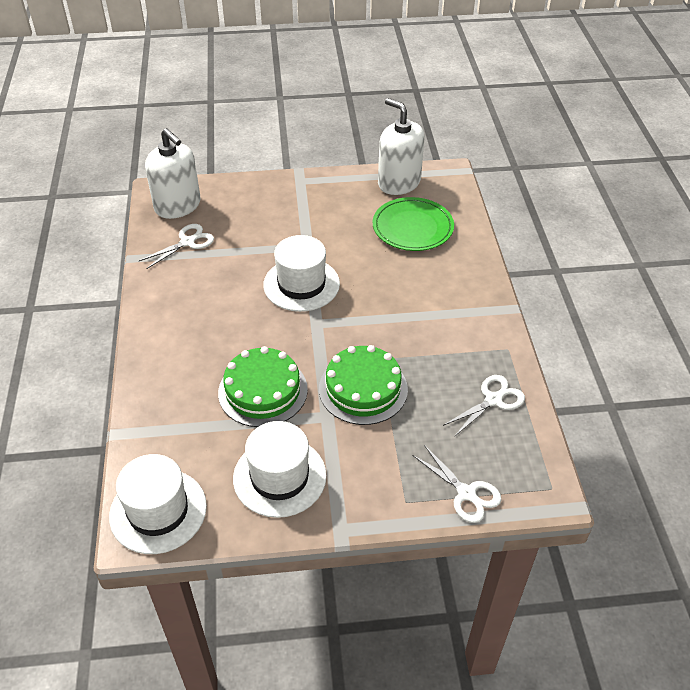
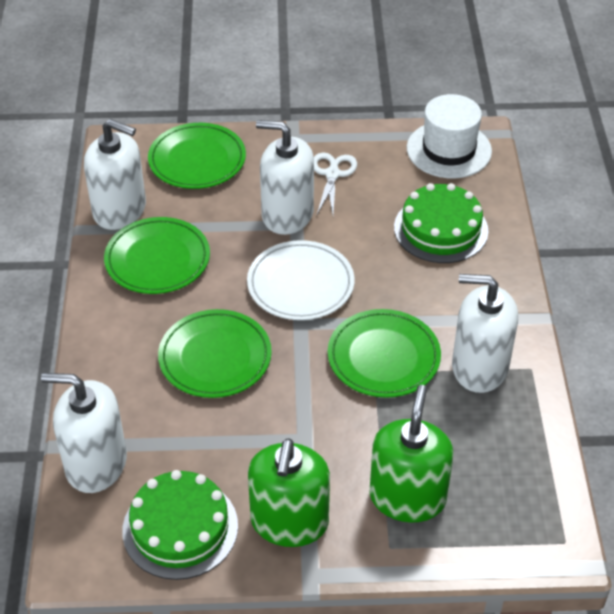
green plate: [373,197,454,251] = 1 -> [104,217,210,294] [148,123,246,189] [158,309,272,398] [328,309,441,398] = 4
green soap dispenser: none = 0 -> [248,438,330,547] [370,385,453,523] = 2
white hat: [109,454,207,554] [233,421,327,518] [263,235,340,312] = 3 -> [407,94,492,178] = 1
white plate: none = 0 -> [247,240,355,320] = 1
white scissors: [139,224,214,269] [412,445,502,523] [443,375,525,437] = 3 -> [314,153,357,214] = 1
white soap dispenser: [145,128,200,219] [378,98,425,195] = 2 -> [41,373,127,493] [84,119,146,230] [256,120,314,235] [452,274,518,393] = 4

